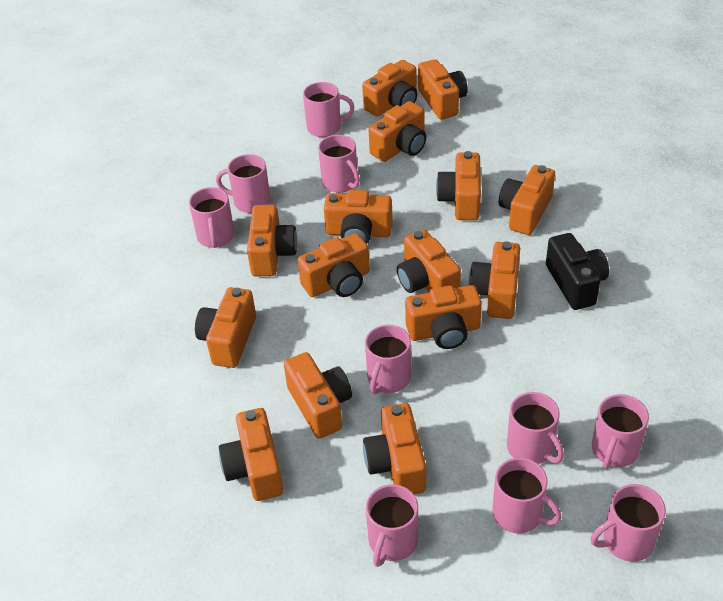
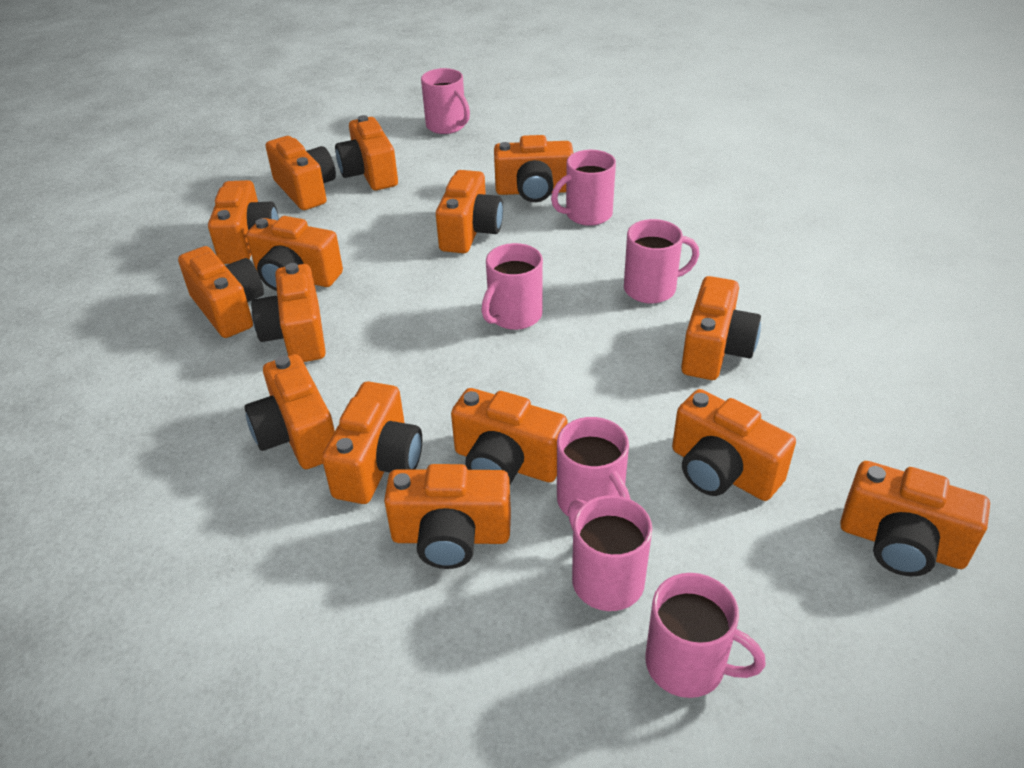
black camera: [546,233,609,310] = 1 -> none = 0
pink mug: [189,187,235,248] [216,154,271,213] [303,82,354,137] [318,135,360,193] [365,325,411,394] [366,484,418,567] [492,458,562,533] [507,392,564,464] [591,484,666,562] [592,394,649,469] = 10 -> [421,68,470,134] [481,243,543,330] [551,150,616,226] [557,417,630,517] [568,495,652,611] [624,219,699,304] [645,573,766,698] = 7

